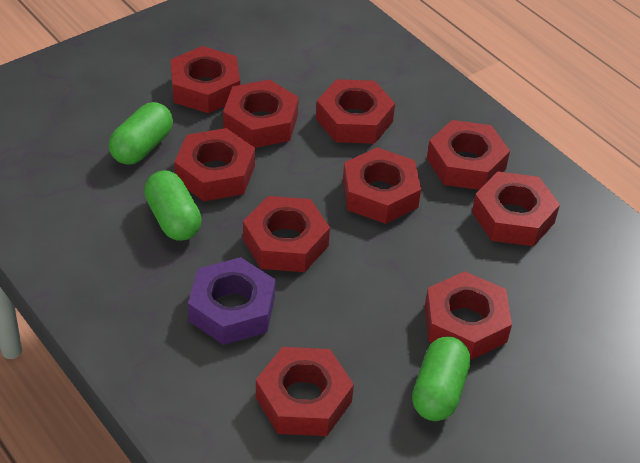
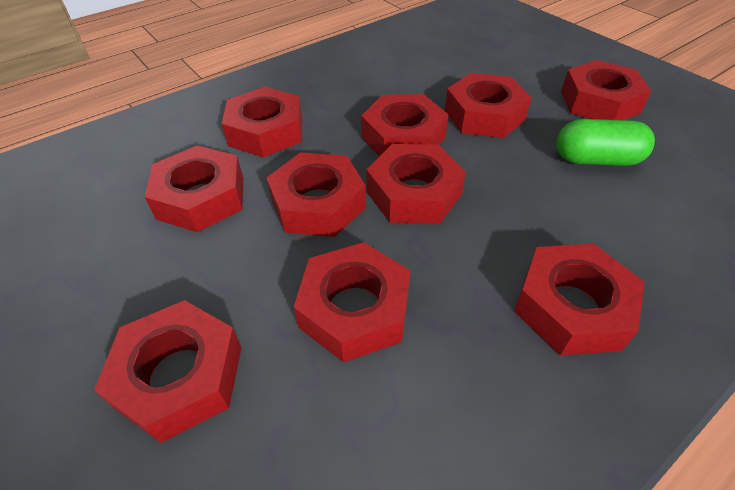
green capsule: [109,102,173,165] [144,170,202,241] [412,336,471,421] = 3 -> [557,119,655,166] = 1
purple nut: [188,257,275,345] = 1 -> none = 0

